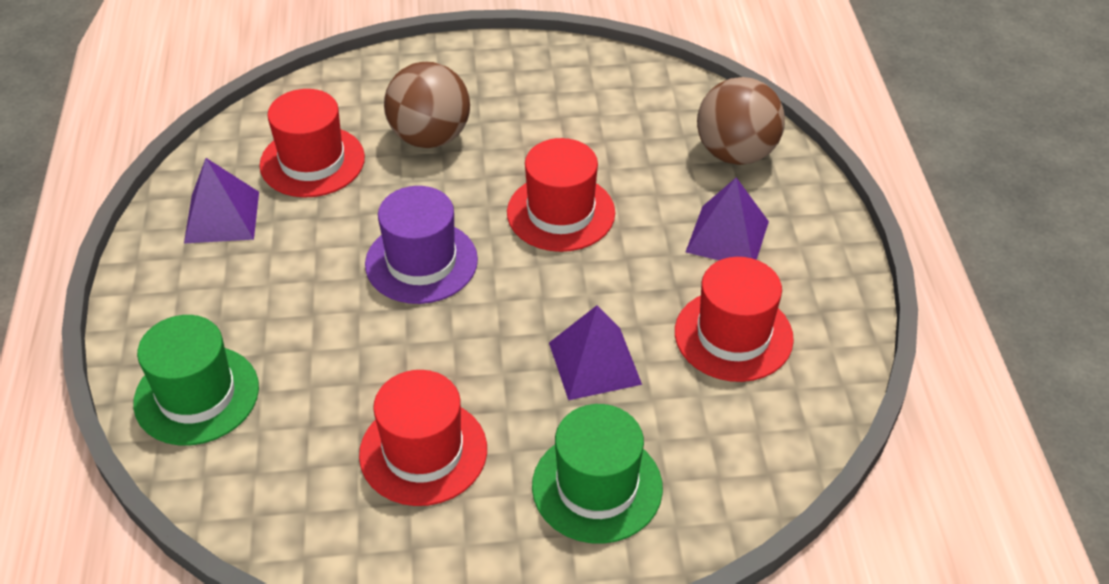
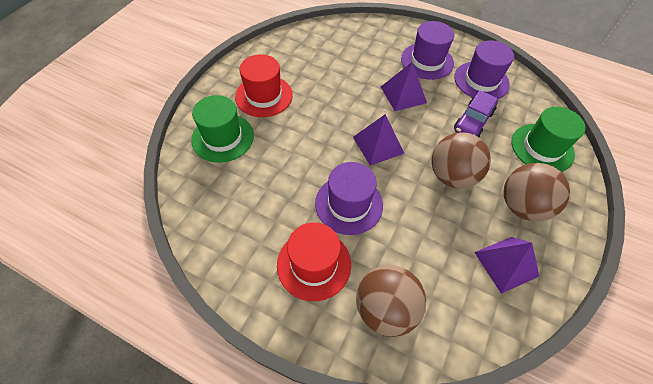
brown ball: [384,62,470,148] [697,77,785,165] = 2 -> [356,265,426,337] [431,132,491,188] [504,163,570,221] = 3
purple car: none = 0 -> [454,90,498,137] = 1
purple hat: [365,186,478,304] = 1 -> [315,162,383,235] [401,21,454,80] [454,40,514,99] = 3
red hat: [260,89,365,197] [359,370,487,506] [507,138,615,252] [675,257,794,382] = 4 -> [235,54,293,117] [277,222,351,301] = 2

